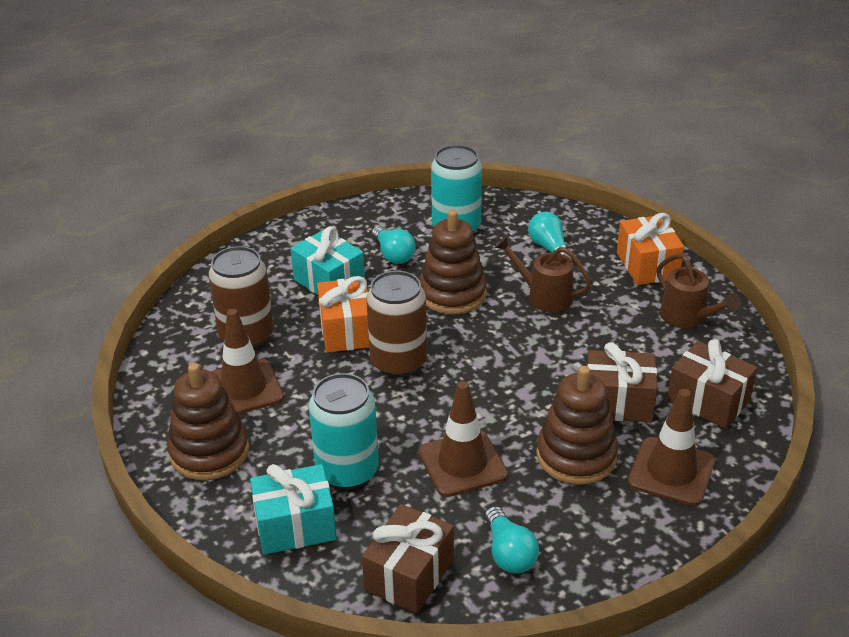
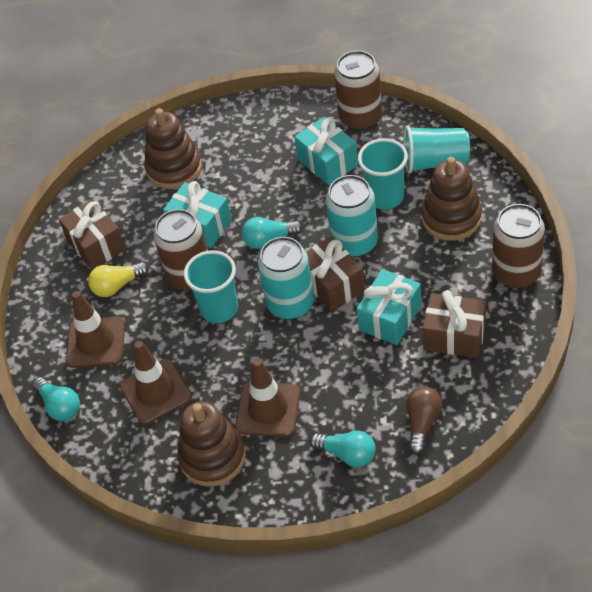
brown can: [208,246,274,349] [366,271,427,377] = 2 -> [154,209,208,291] [334,51,382,130] [492,204,545,288] = 3
brown light bulb: none = 0 -> [406,386,442,455] = 1
brown watering can: [495,236,592,312] [656,254,741,328] = 2 -> none = 0
orange gift: [317,276,369,353] [617,213,684,285] = 2 -> none = 0
turquoise cup: none = 0 -> [184,250,238,323] [358,138,408,210] [403,125,470,174] = 3
turquoise gift: [250,464,337,555] [290,226,365,295] = 2 -> [163,181,232,248] [294,117,358,185] [357,269,422,345] = 3
yellow light bulb: none = 0 -> [88,262,148,297] = 1

